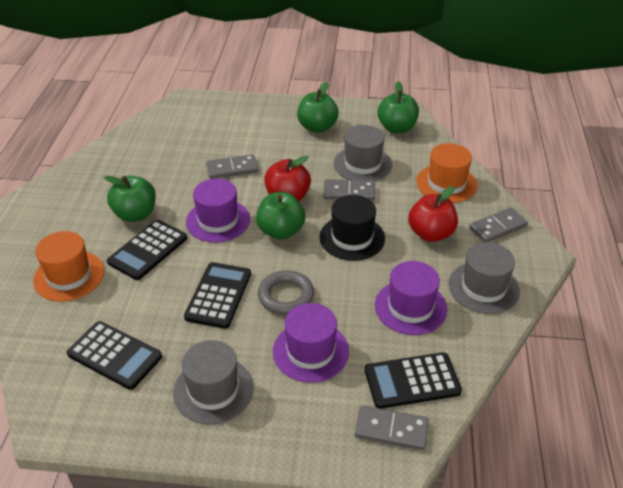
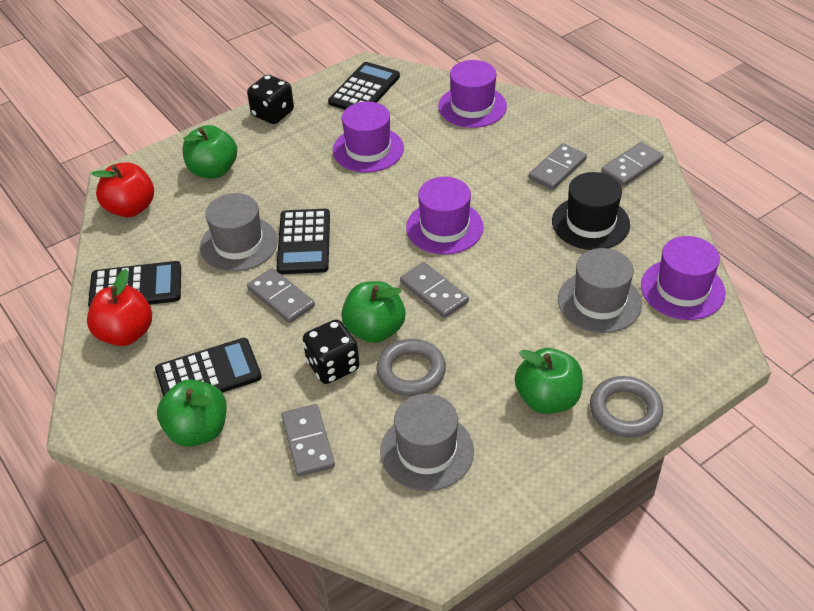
black dice: none = 0 -> [247,75,294,124] [303,319,359,384] = 2
grey domino: [206,154,258,179] [323,179,375,201] [355,405,429,450] [469,207,528,242] = 4 -> [247,268,315,323] [281,404,335,477] [400,262,469,318] [529,143,587,190] [601,142,664,186] = 5
grey ring: [258,270,314,315] = 1 -> [376,339,446,396] [590,376,663,437] = 2
orange hat: [33,231,104,302] [416,143,477,203] = 2 -> none = 0
purple hat: [186,179,250,242] [273,303,349,383] [375,261,447,335] = 3 -> [333,102,404,172] [406,177,484,255] [438,60,507,128] [641,236,725,320] = 4

